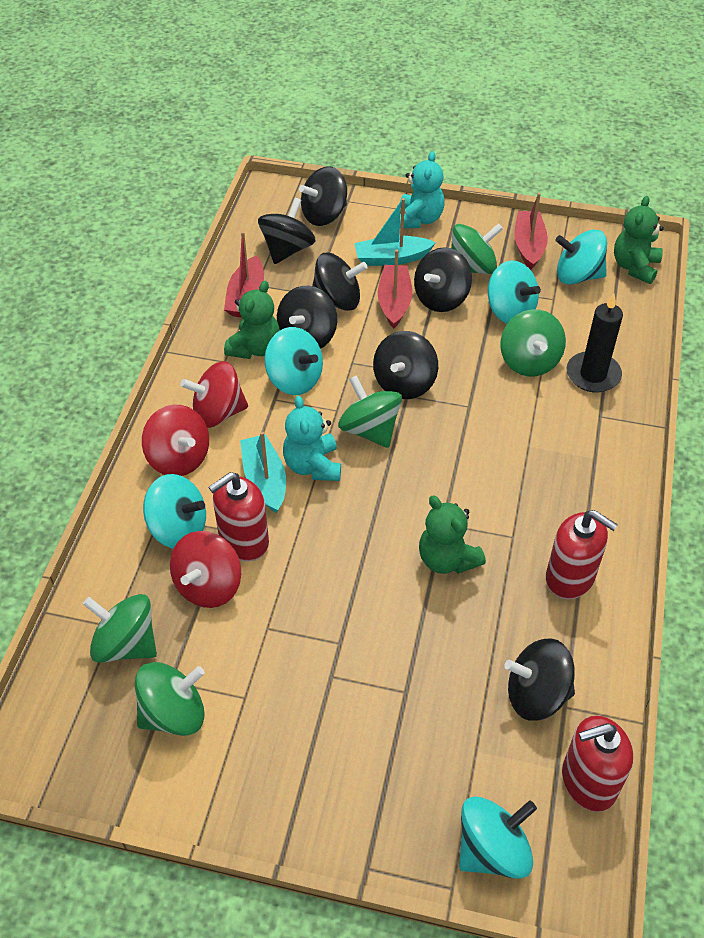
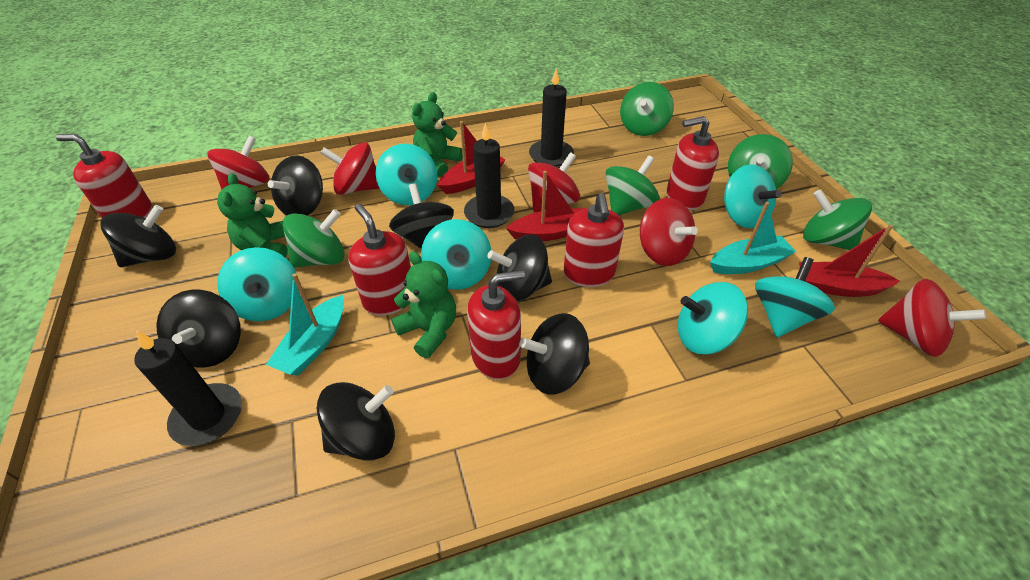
black candle: [567,294,623,393] = 1 -> [134,330,242,446] [464,123,514,228] [529,69,574,167] = 3
red soap dispenser: [209,472,269,561] [546,510,618,599] [562,715,633,812] = 3 -> [56,134,152,218] [348,204,411,316] [467,270,525,380] [564,193,624,287] [667,116,719,210] = 5
red spinning top: [142,405,209,476] [170,531,241,608] [180,361,248,428] = 3 -> [207,136,270,190] [321,142,380,195] [528,152,580,213] [640,198,698,266] [878,279,987,357] = 5
turquoise spinning top: [143,474,206,549] [264,327,323,395] [459,797,537,879] [488,260,541,324] [555,230,607,285] = 5 -> [217,247,297,321] [376,144,437,205] [421,219,491,290] [678,282,748,354] [724,164,782,228] [755,257,835,337] = 6
turquoise teddy bear: [283,396,341,481] [400,151,444,228] = 2 -> none = 0

